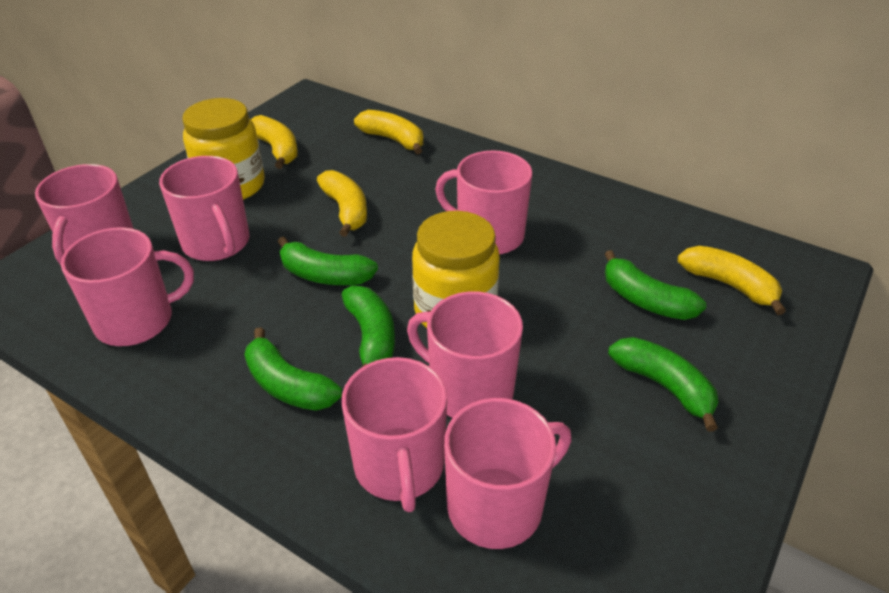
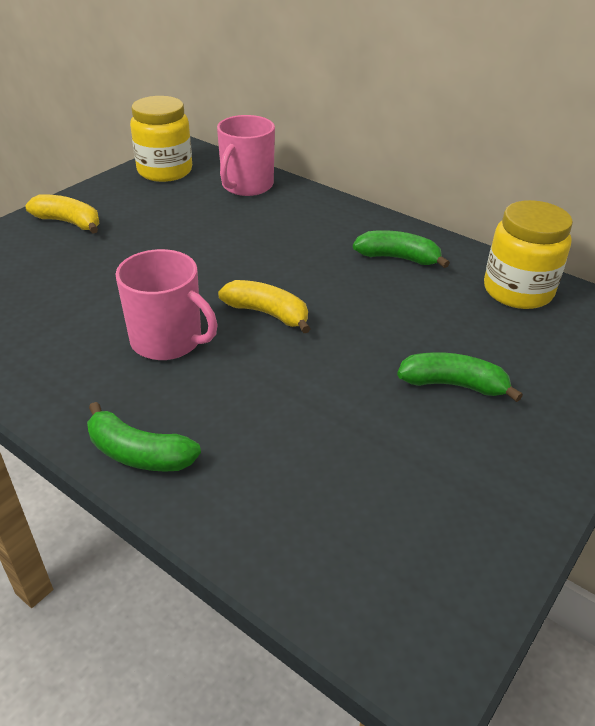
green banana: [244,327,342,411] [278,236,378,285] [342,285,395,368] [605,250,706,320] [608,337,718,432] = 5 -> [87,402,201,472] [353,230,450,268] [397,352,523,402] = 3
pink mug: [35,164,134,265] [61,227,194,346] [159,156,250,261] [341,357,447,512] [407,291,523,418] [435,150,532,255] [444,398,571,549] = 7 -> [115,249,218,360] [217,115,275,196] = 2
yellow banana: [251,115,298,169] [317,170,367,237] [354,110,423,154] [678,246,786,315] = 4 -> [25,194,100,233] [218,280,311,333] = 2

